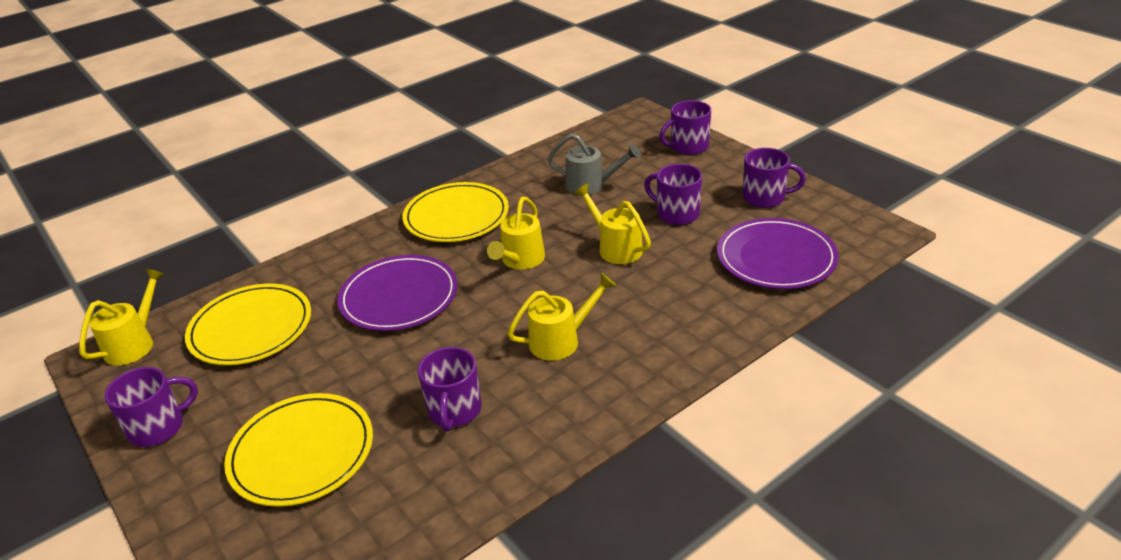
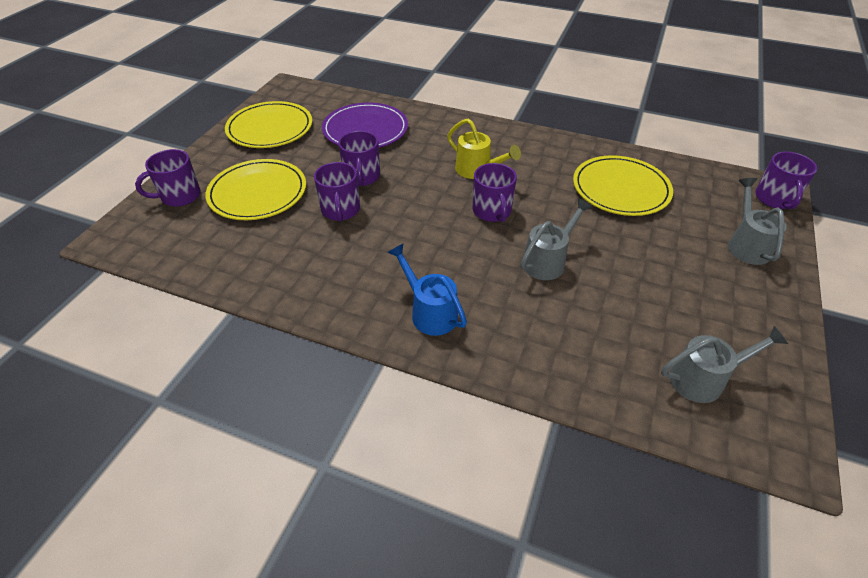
blue watering can: none = 0 -> [387,244,467,336] = 1
grey watering can: [548,134,641,195] = 1 -> [520,198,592,280] [661,326,788,403] [728,178,787,265] = 3
purple plate: [338,255,458,331] [717,218,839,289] = 2 -> [322,102,408,148] = 1
yellow watering can: [79,268,165,365] [487,197,545,270] [507,273,617,361] [574,184,651,264] = 4 -> [447,118,521,179] = 1

